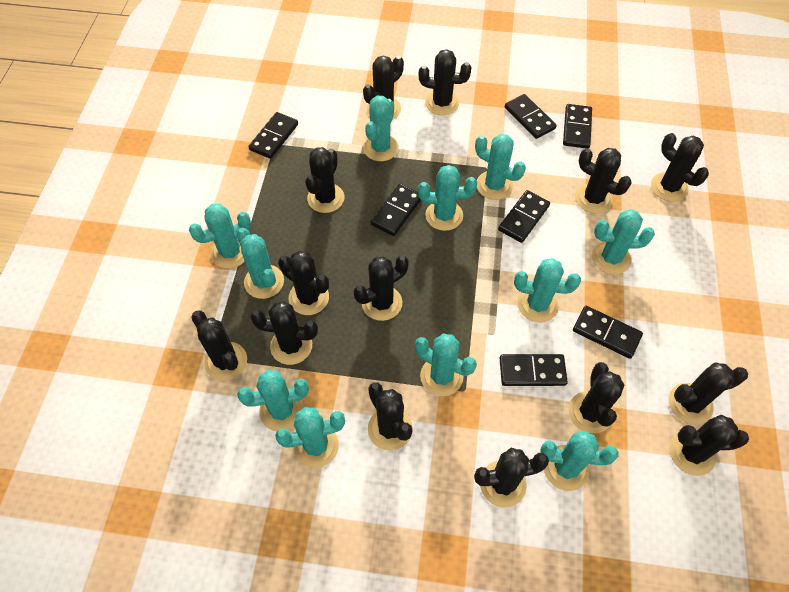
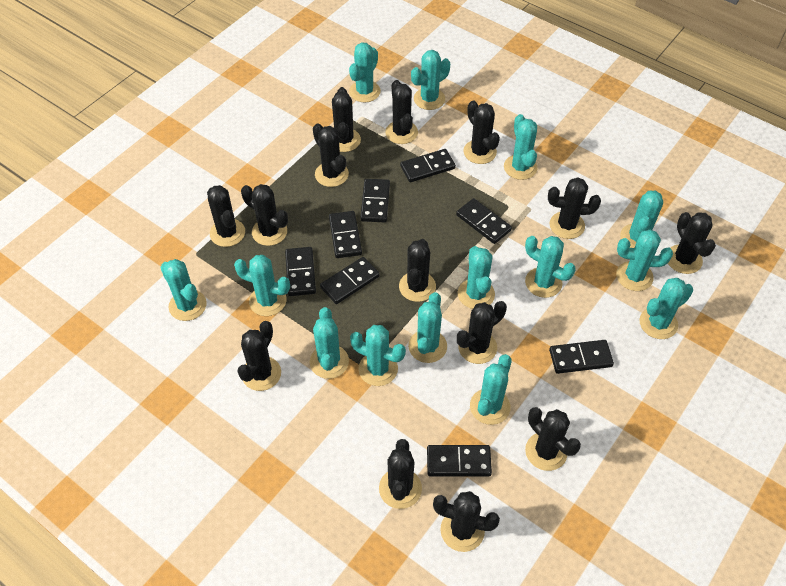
black domino: [249,112,298,159] [370,184,421,236] [498,190,550,243] [500,354,568,386] [505,94,557,139] [563,104,592,149] [573,306,643,359] = 7 -> [285,247,316,296] [320,257,380,304] [329,211,362,258] [360,179,390,222] [400,149,456,182] [427,445,492,477] [456,198,512,244] [549,340,614,374] = 8
turquoise cactus: [189,203,251,269] [236,228,284,299] [237,370,309,431] [275,407,345,468] [363,96,399,161] [415,334,477,396] [418,165,477,231] [475,134,526,200] [514,258,581,322] [540,431,618,491] [592,209,655,274] = 11 -> [160,259,207,321] [234,255,290,316] [310,307,349,379] [349,42,381,102] [350,325,406,386] [408,292,447,363] [411,50,450,110] [458,246,495,309] [470,354,512,425] [504,114,538,180] [525,236,576,298] [616,229,673,291] [620,191,663,248] [639,278,693,339] = 14

